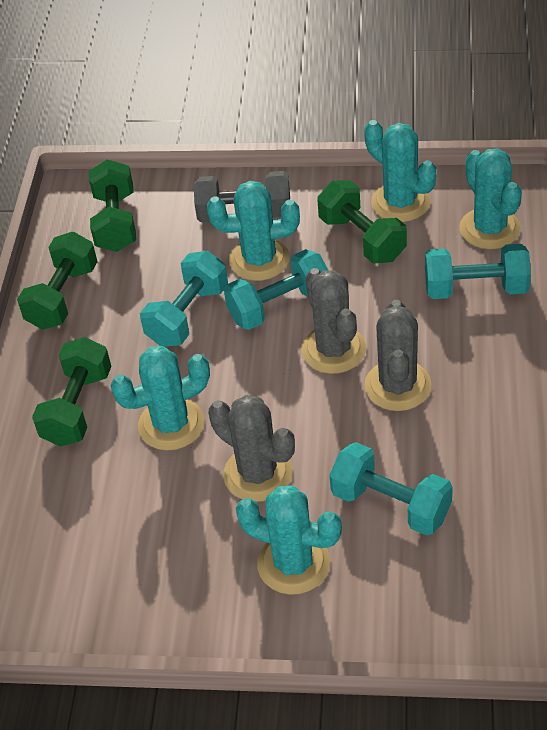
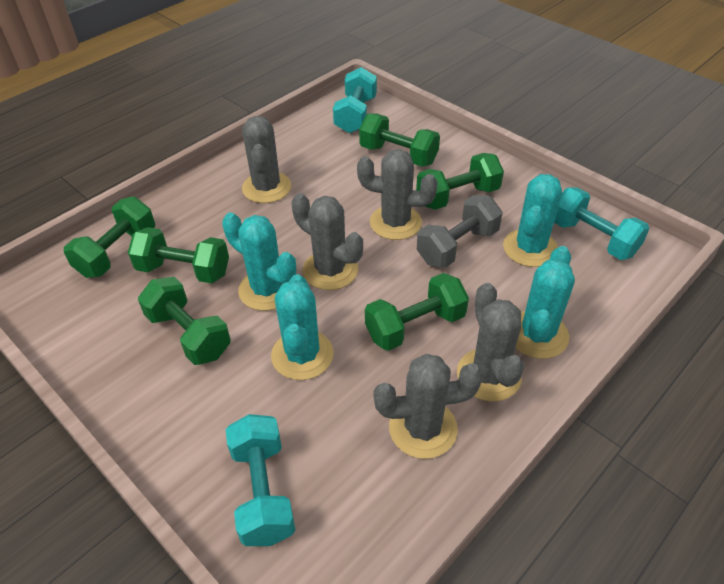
green dumbbell: [17,232,98,330] [32,337,112,447] [89,160,136,252] [317,180,407,263] = 4 -> [64,197,155,278] [128,227,229,283] [138,277,231,365] [359,113,440,167] [365,273,469,351] [416,153,504,210] = 6
grey cactus: [209,395,295,502] [302,268,366,374] [365,300,432,411] = 3 -> [242,116,291,203] [291,193,363,290] [357,149,438,240] [373,354,483,459] [457,283,524,402] = 5
turquoise cactus: [111,346,210,451] [207,181,300,281] [236,485,342,595] [364,120,437,222] [459,148,522,249] = 5 -> [222,212,296,311] [271,274,334,380] [503,174,562,267] [516,246,575,359] = 4
turquoise dumbbell: [140,251,228,347] [224,249,329,330] [330,442,453,536] [425,244,531,299] = 4 -> [226,414,295,546] [333,67,377,133] [554,188,650,260] = 3

